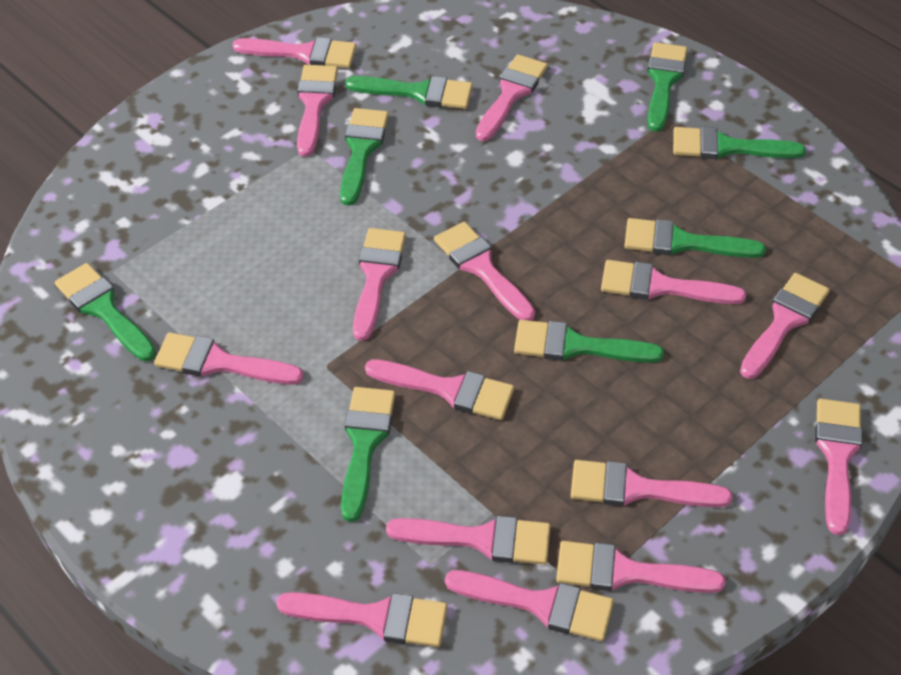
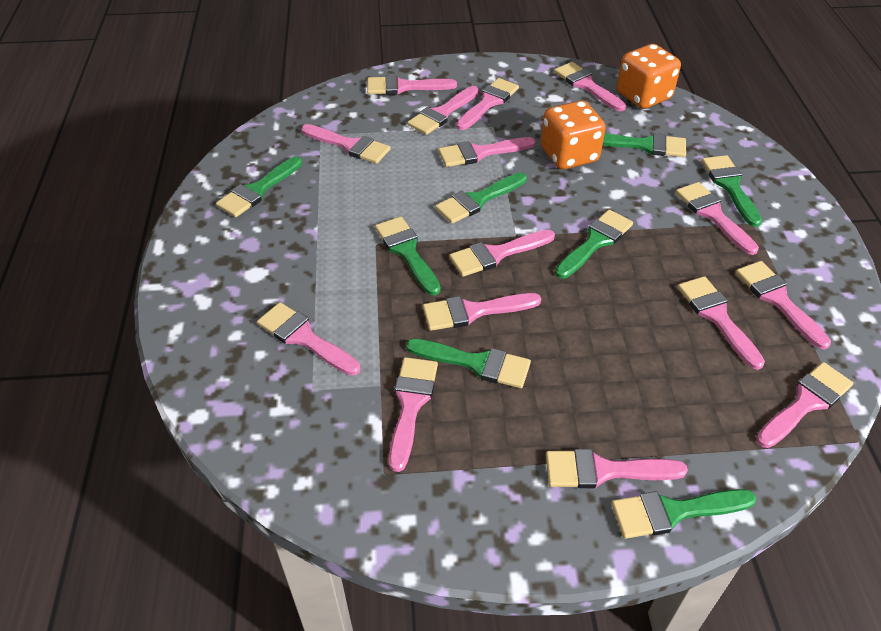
orange dice: none = 0 -> [541,100,606,169] [617,44,681,109] = 2

